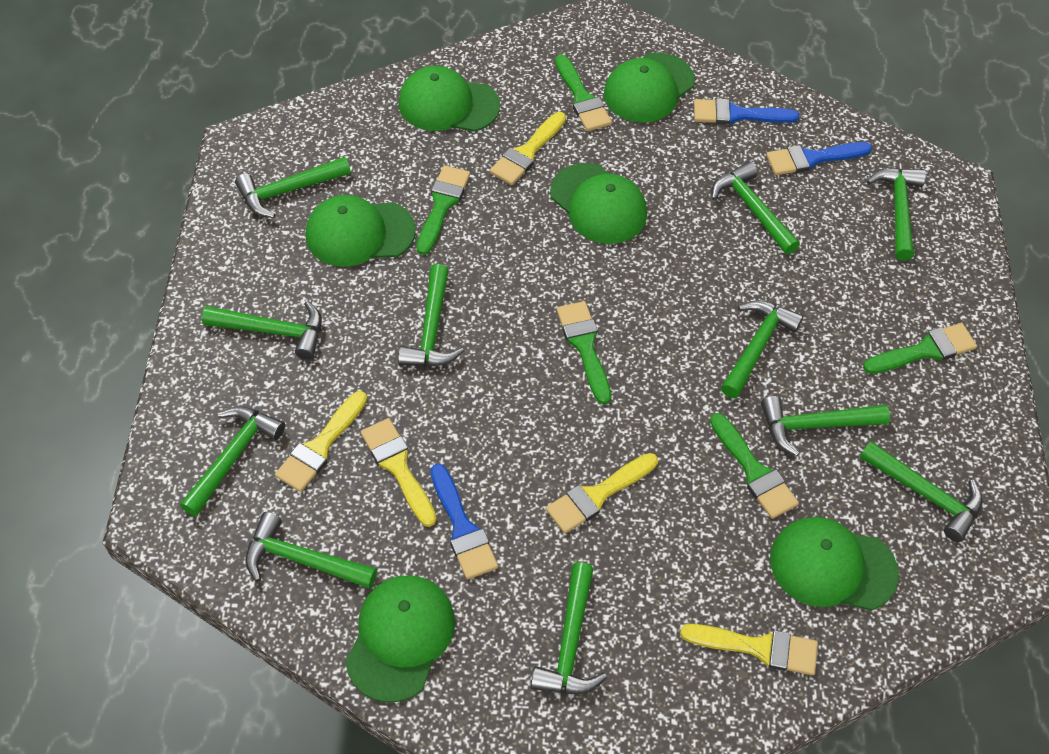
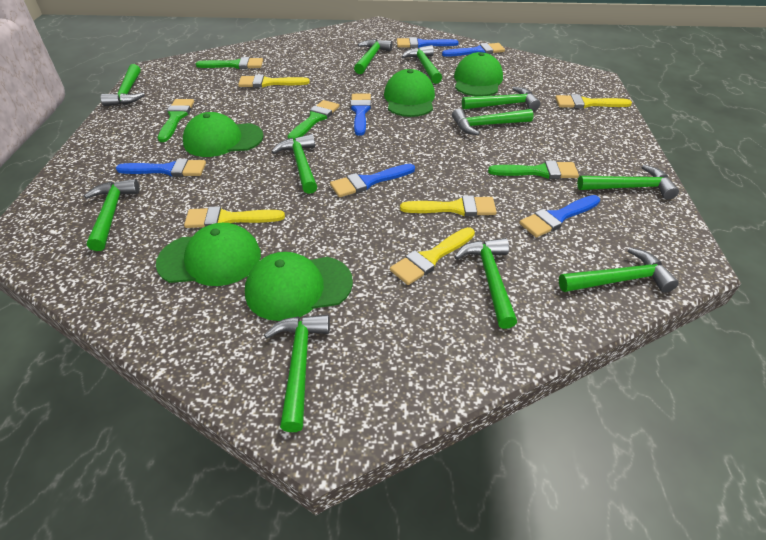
blue brush: [431,464,498,580] [694,99,799,125] [766,142,872,175] = 3 -> [116,159,206,177] [330,164,415,197] [350,94,371,136] [397,37,459,48] [442,43,505,57] [519,195,600,237] = 6
green brush: [417,165,470,255] [555,54,612,131] [556,301,611,404] [710,413,799,519] [863,323,977,374] = 5 -> [158,99,194,142] [196,57,263,69] [287,100,339,141] [488,161,579,179] = 4
green cap: [306,195,416,267] [345,575,455,703] [398,66,500,132] [550,163,647,244] [604,52,695,123] [770,517,899,611] = 6 -> [156,223,261,286] [183,112,264,157] [245,252,353,321] [384,69,435,117] [454,52,503,96] = 5

